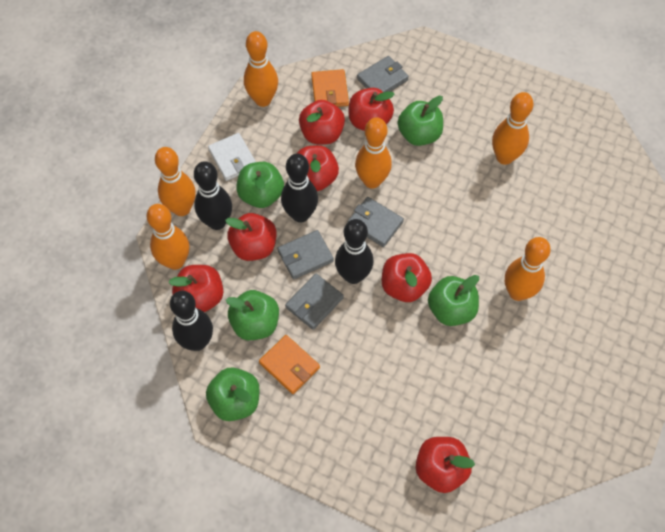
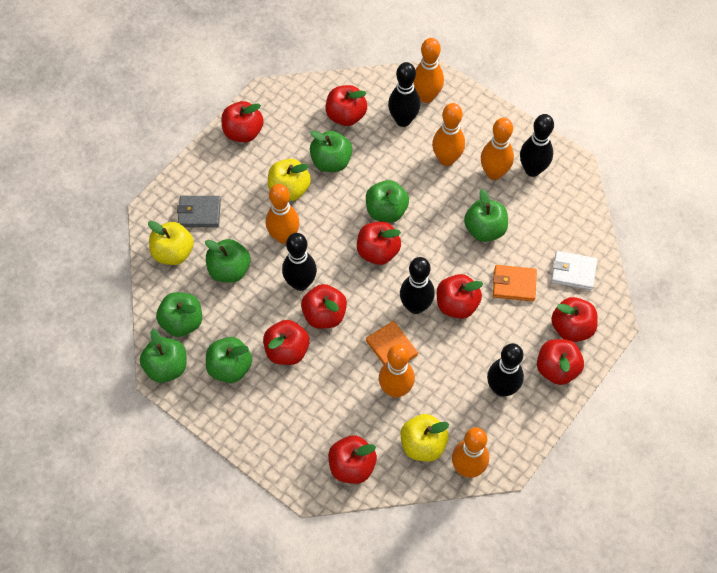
black bowling pin: [170,291,213,351] [194,161,232,230] [281,154,318,223] [335,219,373,284] = 4 -> [282,233,317,291] [388,62,420,127] [400,257,435,314] [487,343,524,397] [520,114,554,177] = 5
green apple: [206,367,260,421] [226,290,279,340] [236,162,284,208] [398,96,443,146] [428,275,479,326] = 5 -> [140,329,186,383] [156,292,202,337] [205,239,250,283] [206,337,252,383] [310,131,353,172] [366,180,409,223] [464,189,508,242] = 7
grey wallet: [278,230,334,280] [285,273,344,330] [348,197,404,247] [357,56,409,92] = 4 -> [177,196,221,227] = 1
red apple: [168,265,223,312] [225,213,276,261] [296,145,339,191] [299,100,345,144] [348,88,394,131] [382,253,432,302] [416,437,475,493] = 7 -> [221,101,264,142] [263,320,310,365] [301,284,347,329] [326,85,367,126] [328,435,377,484] [357,222,401,265] [437,274,483,319] [537,339,584,385] [551,297,598,342] = 9
yellow apple: none = 0 -> [148,221,194,265] [268,159,311,201] [400,414,449,462] = 3

